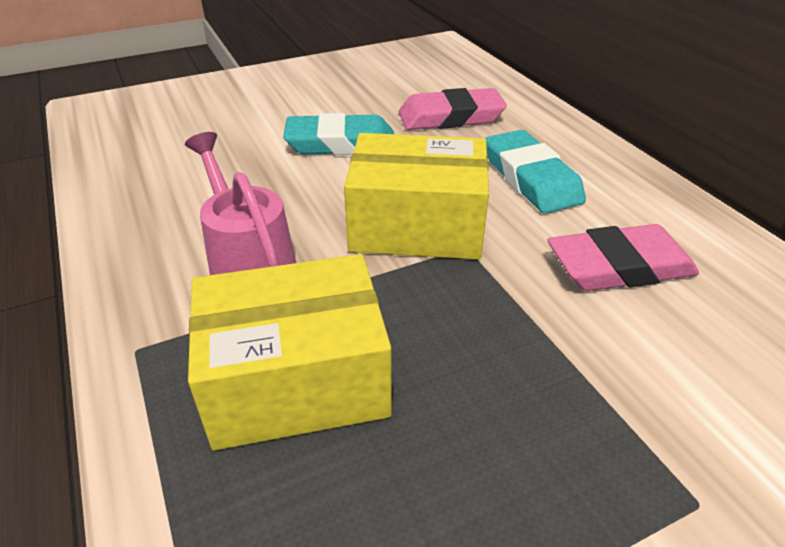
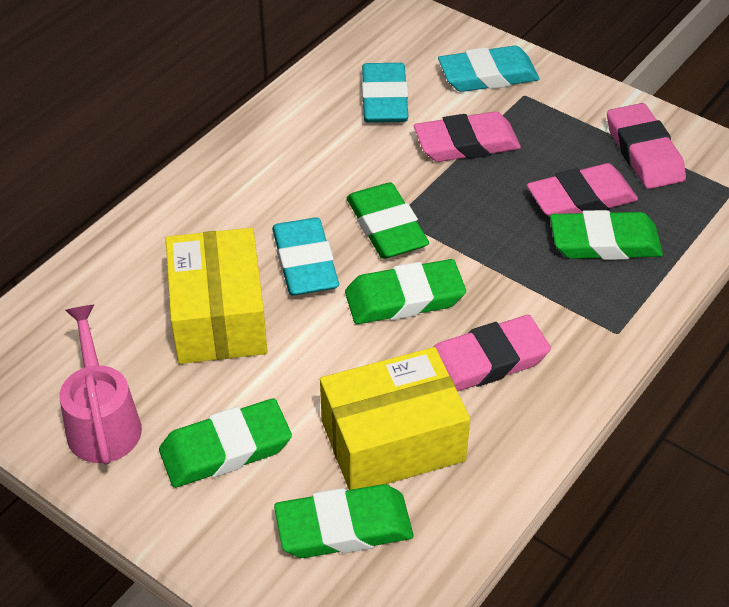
green eraser: none = 0 -> [159,398,292,488] [274,484,413,558] [345,259,466,324] [347,182,429,259] [550,210,663,260] = 5
pink eraser: [399,88,507,130] [547,224,699,291] = 2 -> [414,111,521,162] [434,315,551,391] [527,163,638,218] [607,103,686,189] = 4
turquoise eraser: [283,113,394,155] [485,130,586,214] = 2 -> [272,217,339,296] [362,63,408,123] [438,46,539,92] = 3

